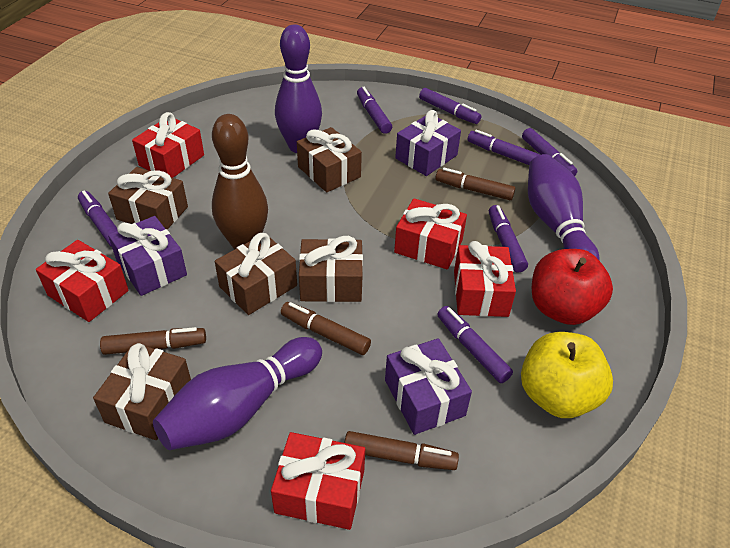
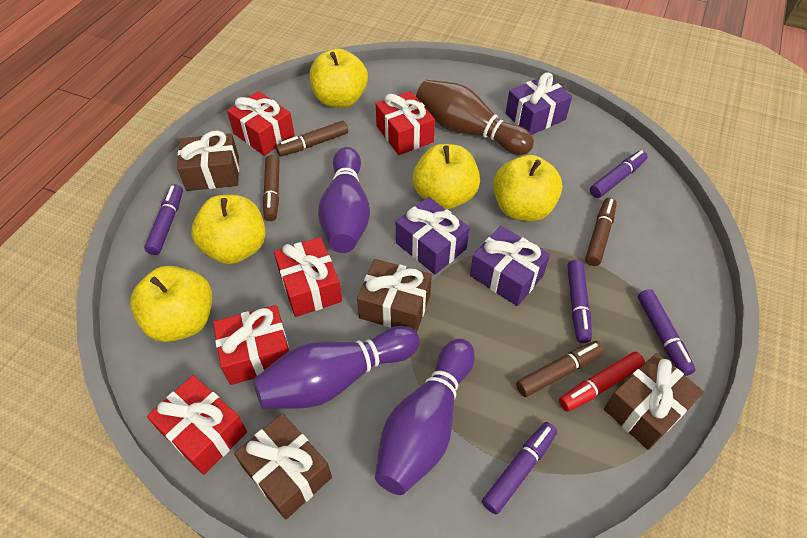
brown gift: [93,343,191,440] [108,167,188,229] [215,233,297,315] [297,127,362,192] [299,236,363,302] = 5 -> [177,131,239,191] [234,413,332,520] [357,259,432,332] [604,353,704,450] = 4
purple marker: [78,191,117,247] [357,87,392,134] [419,88,481,124] [437,306,513,383] [468,130,540,165] [489,205,528,272] [522,128,577,176] = 7 -> [144,184,183,255] [482,422,557,515] [567,260,592,343] [590,150,648,198] [638,289,696,376] = 5
red apple: [532,249,613,325] = 1 -> none = 0
red marker: none = 0 -> [559,352,645,412] = 1
yellow apple: [521,332,613,418] = 1 -> [130,266,212,342] [191,195,266,264] [310,49,368,108] [413,144,480,209] [493,155,562,221] = 5

